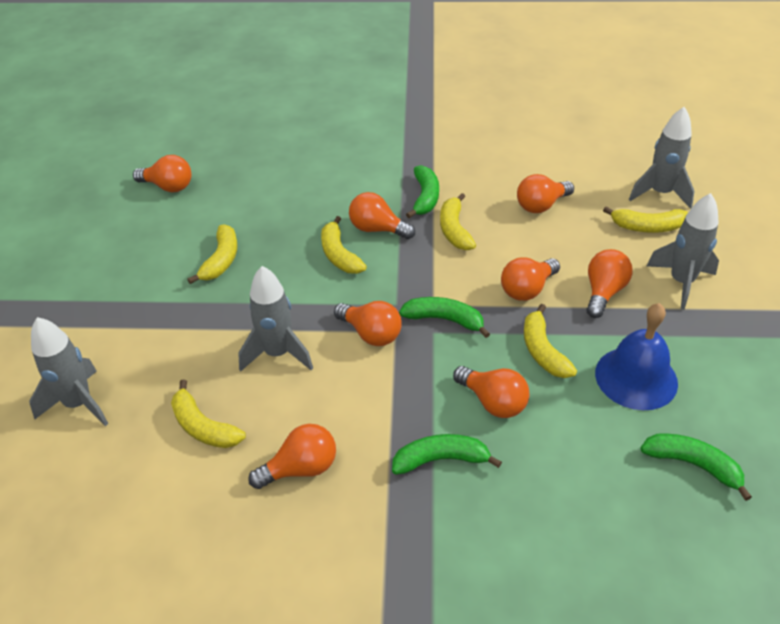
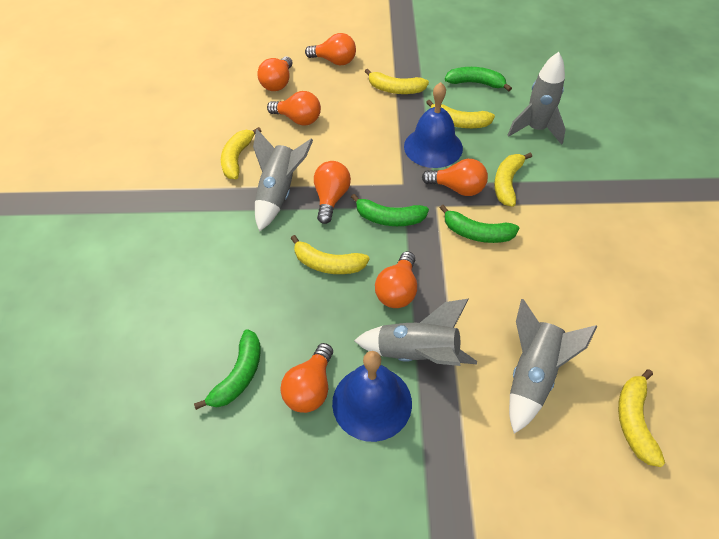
blue bell: [595,303,678,410] = 1 -> [332,351,412,442] [404,82,463,168] = 2
orange light bulb: [133,155,192,192] [248,424,336,489] [334,301,401,346] [349,192,415,239] [453,366,529,418] [501,257,560,301] [517,174,574,213] [586,249,633,318] = 8 -> [257,56,293,91] [267,91,321,125] [280,343,333,413] [305,33,356,65] [314,161,351,224] [375,251,417,308] [422,159,488,196] = 7

